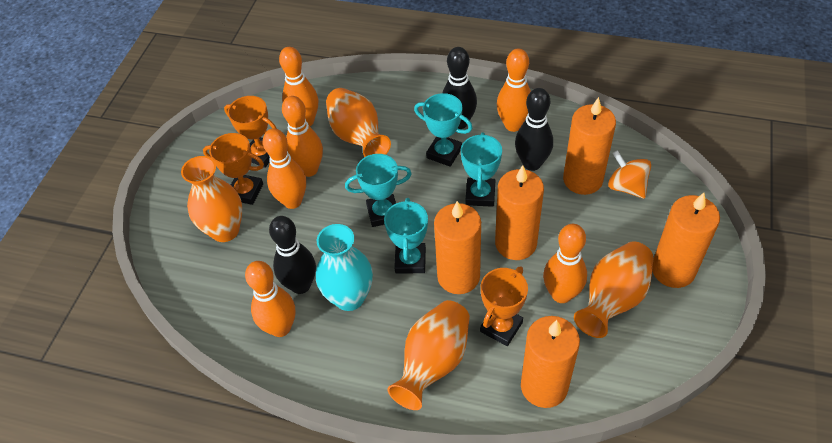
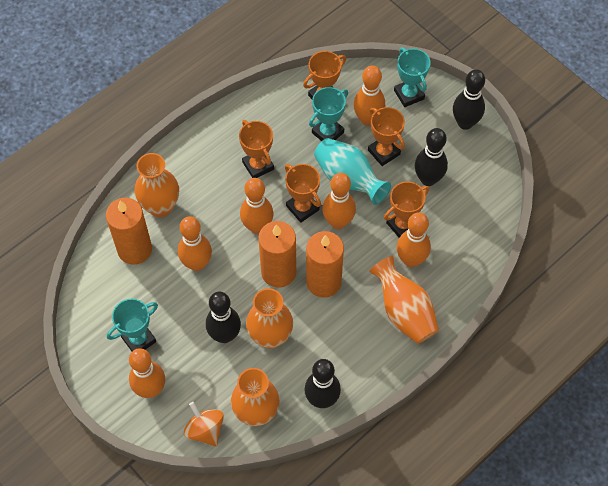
black bowling pin: [269,216,316,294] [442,47,477,129] [515,88,553,171] = 3 -> [206,292,241,343] [304,359,341,408] [415,128,448,186] [453,69,485,130] = 4
orange candle: [434,201,481,294] [495,165,544,260] [521,316,580,408] [563,97,616,195] [652,193,720,288] = 5 -> [106,198,152,265] [258,221,296,288] [306,231,344,298] = 3
orange trophy: [203,133,264,205] [224,96,277,168] [480,266,528,346] = 3 -> [239,120,274,178] [285,164,321,223] [303,51,346,99] [368,107,405,166] [384,181,429,238] = 5
turquoise trophy: [345,154,412,227] [384,198,428,273] [414,93,472,167] [461,132,502,207] = 4 -> [107,299,158,351] [309,87,348,141] [394,47,431,107] = 3

